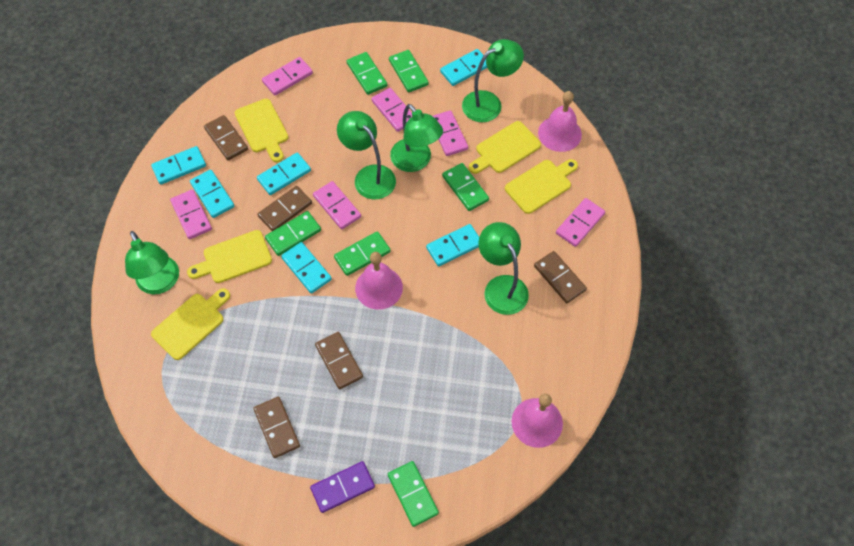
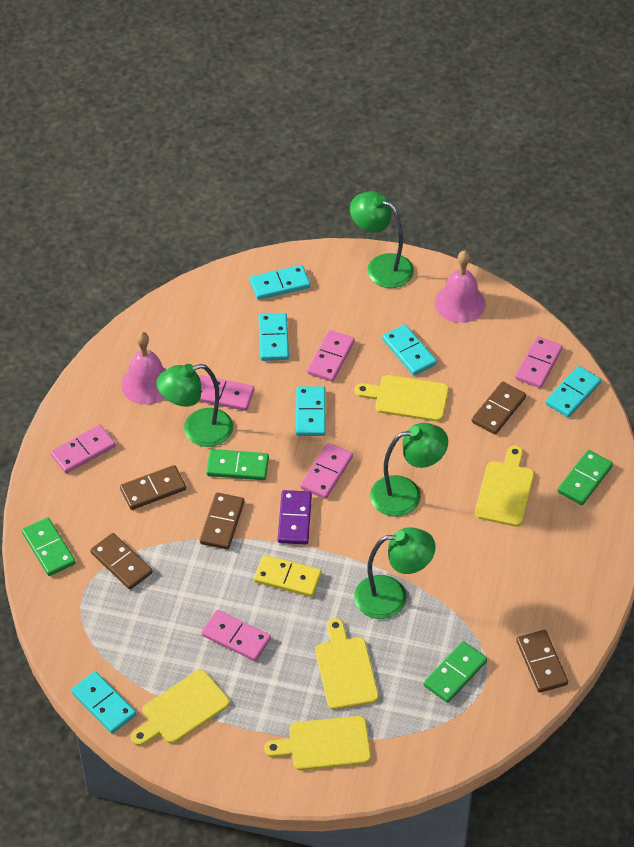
green domino: [265,211,321,256] [334,231,391,276] [347,52,387,95] [388,461,439,527] [389,50,429,92] [442,163,489,211] = 6 -> [22,518,76,576] [206,449,269,480] [424,641,487,703] [557,450,613,505] = 4
green lamp: [125,231,179,294] [337,111,396,199] [390,104,443,172] [462,39,524,122] [478,222,529,315] = 5 -> [156,364,233,447] [350,191,414,288] [354,527,435,619] [370,423,448,517] = 4
pink bell: [355,252,403,310] [512,394,563,448] [538,91,582,152] = 3 -> [121,332,167,405] [435,250,486,323] = 2
yellow domino: none = 0 -> [254,555,322,597] = 1

